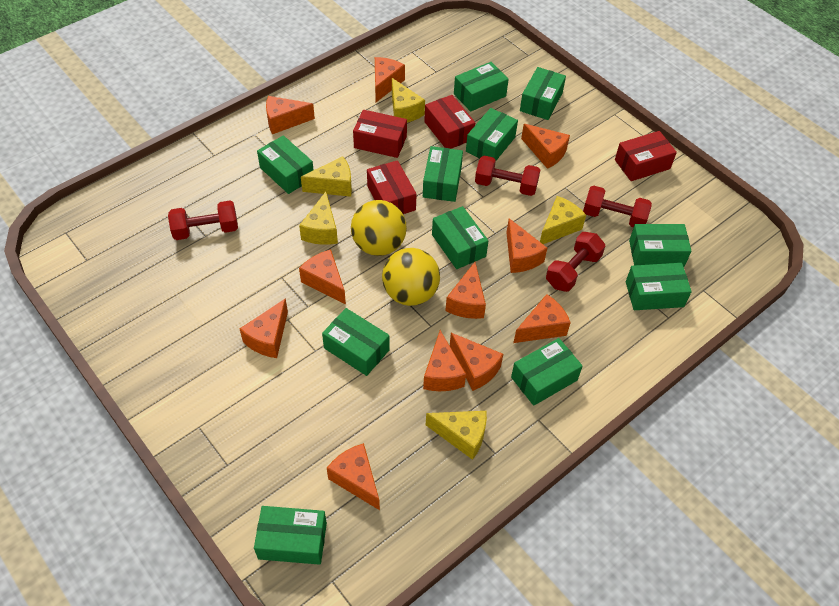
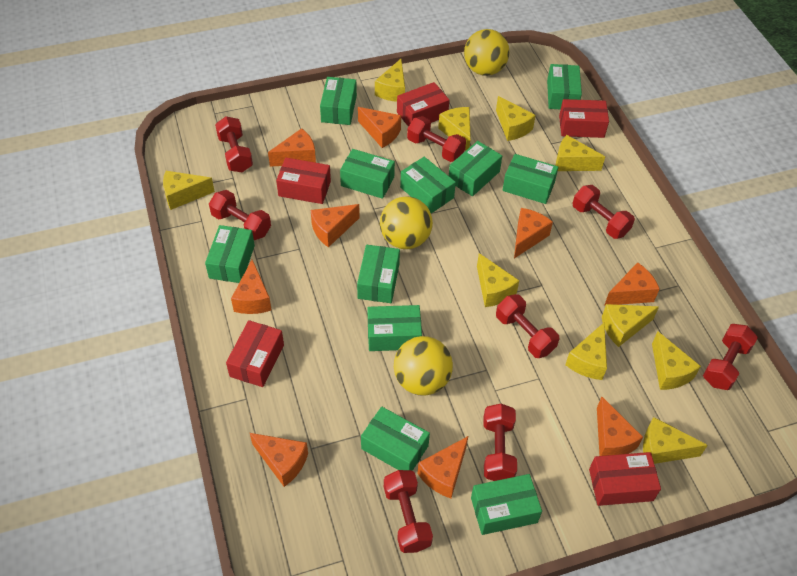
orange cheese: [240,298,288,358] [266,96,315,134] [299,250,346,305] [327,443,380,510] [375,57,405,102] [423,330,466,391] [445,262,486,319] [450,333,503,391] [506,218,547,273] [513,294,571,343] [521,124,570,169] = 11 -> [231,260,271,314] [250,433,308,487] [268,128,316,167] [311,204,360,248] [358,107,401,148] [417,436,468,498] [514,208,553,258] [597,396,643,456] [604,262,659,306] = 9
red box: [353,110,407,158] [367,160,416,214] [424,95,475,149] [615,131,677,181] = 4 -> [226,320,284,387] [276,158,331,204] [397,82,449,127] [559,99,609,138] [589,452,661,506] = 5
red dumbbell: [168,201,238,240] [475,156,540,196] [546,232,605,292] [583,186,652,228] = 4 -> [209,190,271,240] [215,116,253,172] [384,470,433,553] [407,116,466,162] [484,404,517,481] [496,294,559,358] [572,185,635,239] [703,324,758,390] = 8
yellow ball: [351,200,407,256] [382,248,440,306] = 2 -> [380,196,433,249] [394,336,453,396] [464,29,510,76] = 3
yellow cheese: [299,192,338,245] [301,156,352,197] [392,78,425,123] [426,411,487,460] [540,196,586,244] = 5 -> [163,171,215,210] [375,59,405,102] [438,107,471,150] [477,253,519,307] [496,96,536,141] [556,135,605,171] [565,323,607,380] [602,304,659,347] [643,417,708,464] [652,332,701,390] = 10

